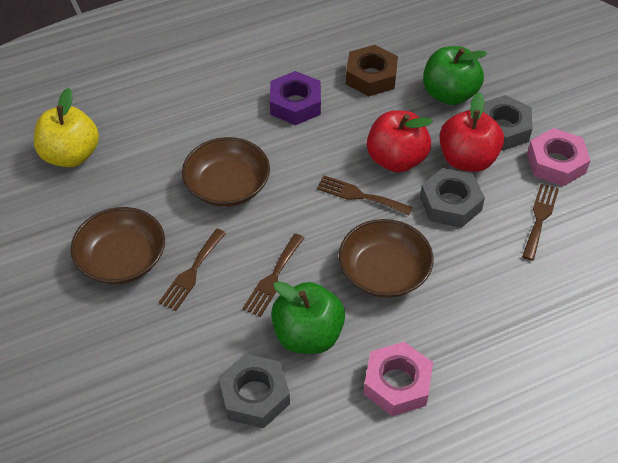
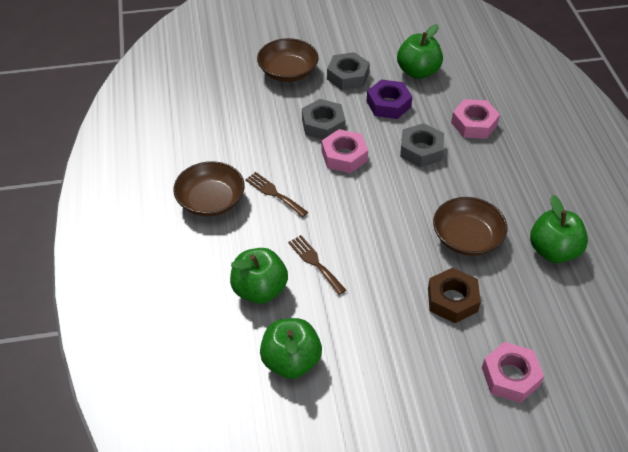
brown fork: [159,229,226,311] [243,233,304,317] [317,175,413,215] [522,184,559,261] = 4 -> [245,172,308,218] [288,235,346,295] = 2
green apple: [271,281,345,354] [423,46,487,105] = 2 -> [230,248,288,304] [260,318,322,379] [397,24,443,79] [530,195,588,263] = 4
pink nut: [364,342,433,416] [527,128,591,186] = 2 -> [322,129,368,173] [451,99,500,139] [482,342,544,403] = 3
red apple: [367,111,433,173] [439,92,504,172] = 2 -> none = 0
yellow apple: [34,88,99,167] = 1 -> none = 0

